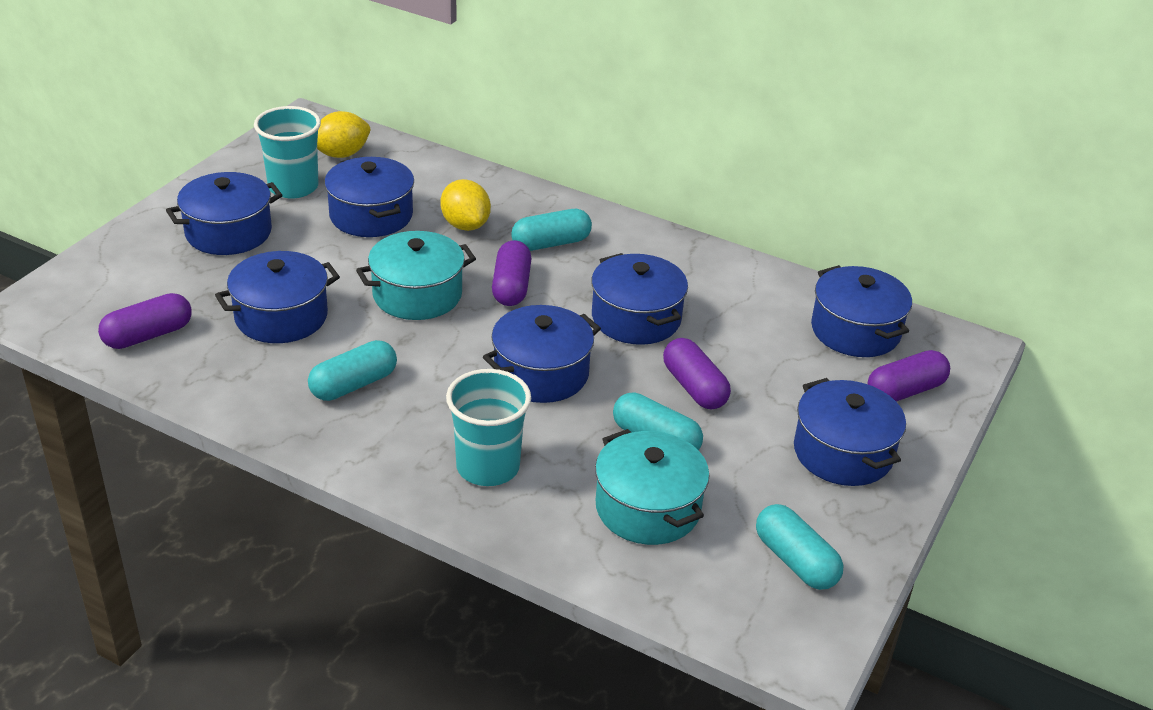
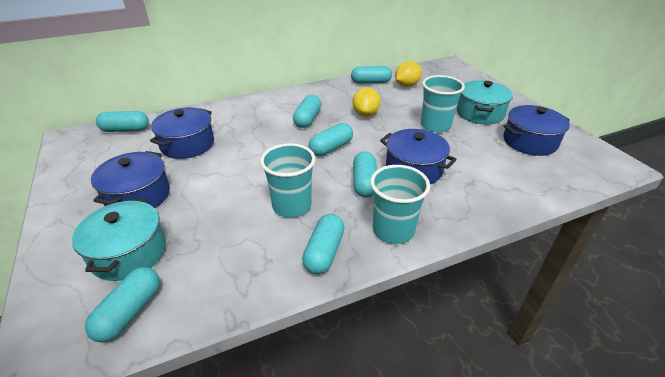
blue pot: [166,172,283,255] [215,251,340,343] [324,157,414,237] [483,305,601,403] [591,253,688,345] [794,378,906,486] [811,265,912,357] = 7 -> [91,151,170,208] [150,108,214,159] [380,129,457,184] [503,105,570,156] = 4
purple capsule: [98,293,192,349] [492,240,531,306] [663,338,731,409] [867,350,950,402] = 4 -> none = 0
turquoise capsule: [308,340,397,401] [511,209,592,251] [613,392,703,450] [756,504,844,590] = 4 -> [85,267,160,343] [96,111,149,132] [293,95,321,128] [302,214,345,274] [308,123,353,156] [351,66,392,84] [353,152,377,197] = 7
turquoise cup: [254,106,321,198] [446,369,531,486] = 2 -> [260,143,316,217] [370,165,430,244] [421,75,465,133] = 3

